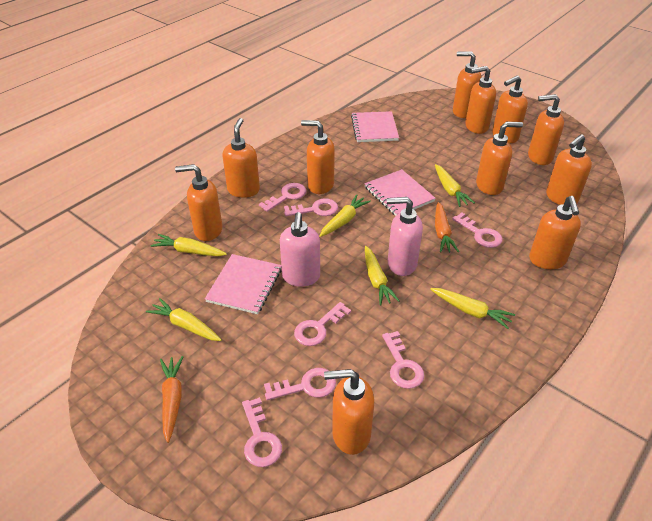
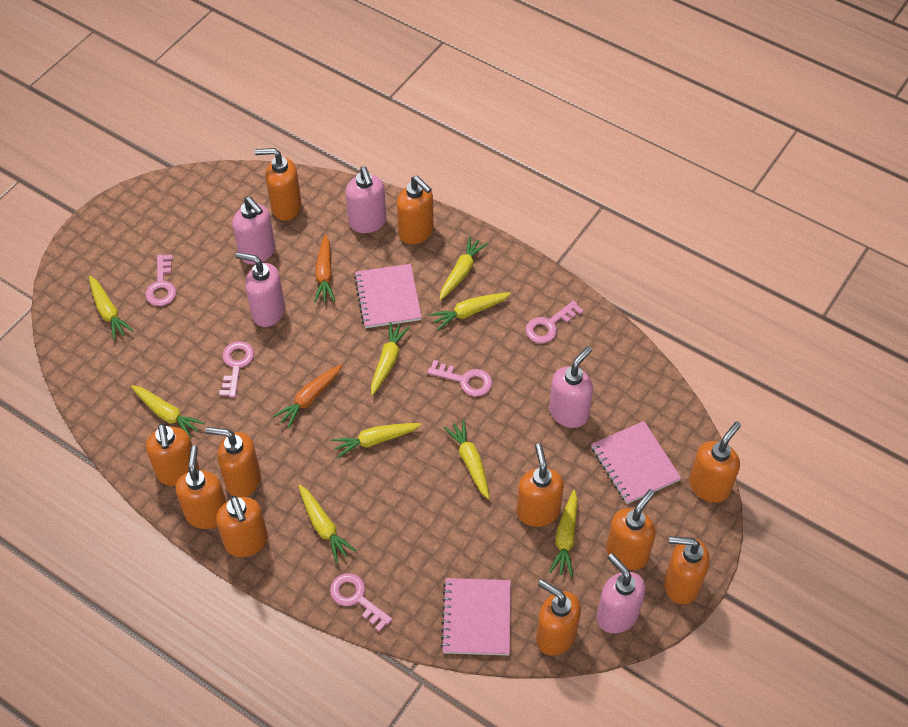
pink key: [242,397,282,467] [259,183,306,212] [264,368,336,400] [284,198,338,216] [294,302,351,346] [382,331,424,389] [452,213,502,248] = 7 -> [145,254,176,306] [219,341,254,398] [330,573,392,632] [427,360,492,397] [526,301,583,343] = 5
pink soap dispenser: [280,212,320,287] [387,197,423,276] = 2 -> [232,196,275,264] [235,252,285,327] [345,167,386,233] [549,346,593,428] [596,553,646,633] = 5
yellow carrot: [146,298,222,341] [150,234,227,256] [320,194,371,237] [365,246,400,306] [430,288,515,329] [435,164,475,207] = 6 -> [89,276,133,340] [131,385,205,439] [299,485,356,563] [331,423,422,458] [371,322,410,395] [429,293,511,330] [440,236,488,300] [444,420,489,499] [549,490,578,577] = 9

